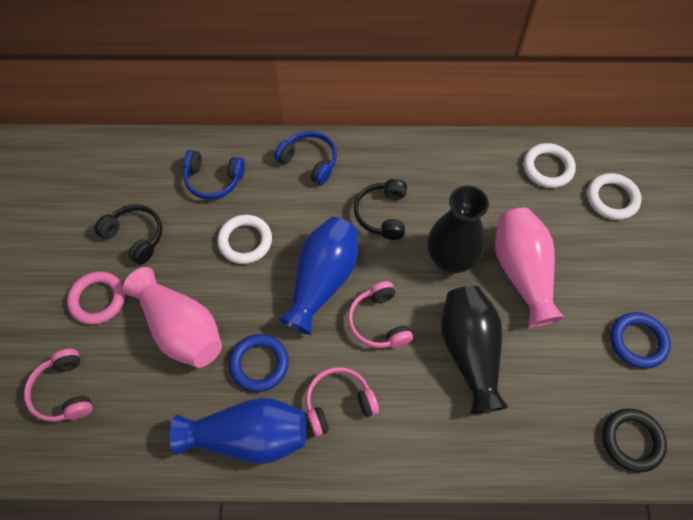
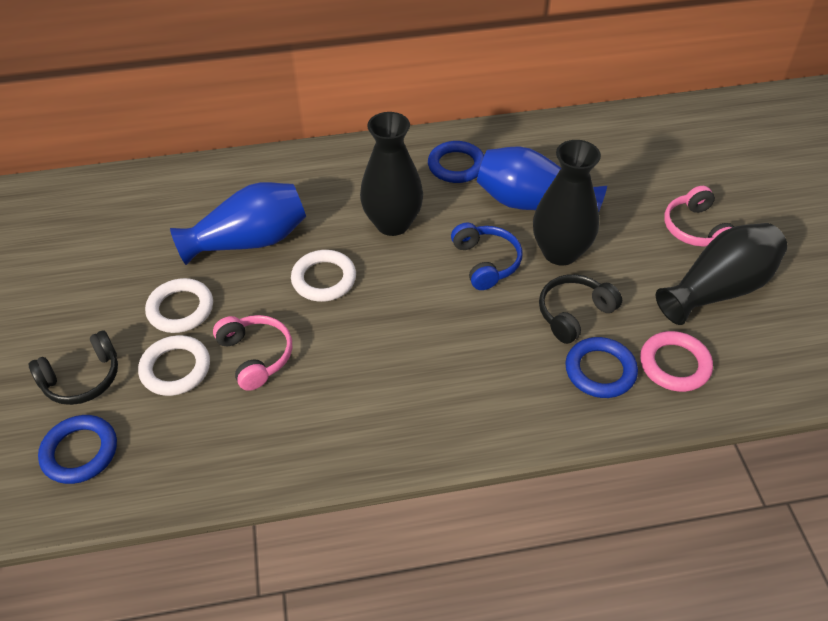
black ring: [602,409,667,472] = 1 -> none = 0
black vase: [427,186,489,273] [441,286,509,414] = 2 -> [360,112,423,236] [533,140,601,265] [656,223,788,325] = 3
blue headphones: [183,150,245,199] [274,131,337,185] = 2 -> [451,223,522,290] = 1
blue ring: [229,334,289,392] [610,312,671,369] = 2 -> [38,415,117,484] [428,141,484,183] [565,337,638,398] = 3
pink headphones: [24,349,92,422] [306,367,379,436] [348,281,413,348] = 3 -> [213,315,292,391] [664,186,734,247] = 2
pink vase: [123,267,222,368] [495,208,565,327] = 2 -> none = 0

